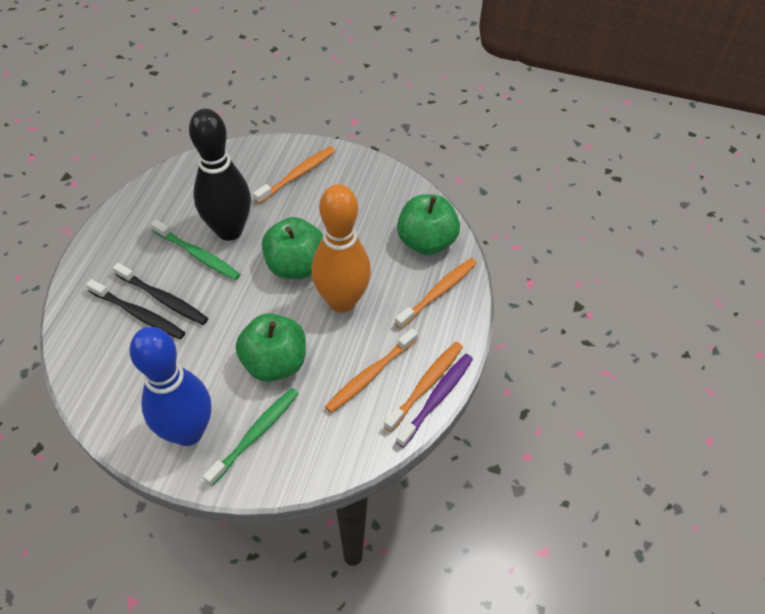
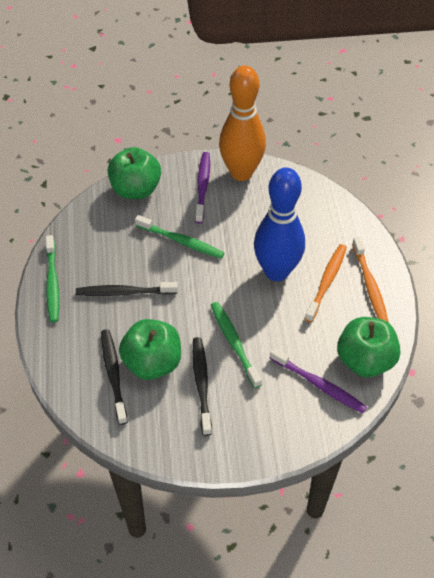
black bowling pin: [189,109,251,241] = 1 -> none = 0
black toothbrush: [86,279,185,340] [113,263,208,325] = 2 -> [76,282,178,296] [101,329,128,425] [193,337,212,436] = 3
green toothbrush: [150,219,240,281] [203,388,299,486] = 2 -> [46,235,59,322] [135,215,224,259] [211,302,262,388] = 3
orange toothbrush: [253,146,335,204] [325,329,418,413] [384,342,463,432] [395,258,477,329] = 4 -> [305,244,347,322] [352,237,388,322] = 2
purple toothbrush: [396,354,473,448] = 1 -> [195,152,210,223] [270,348,367,413] = 2

